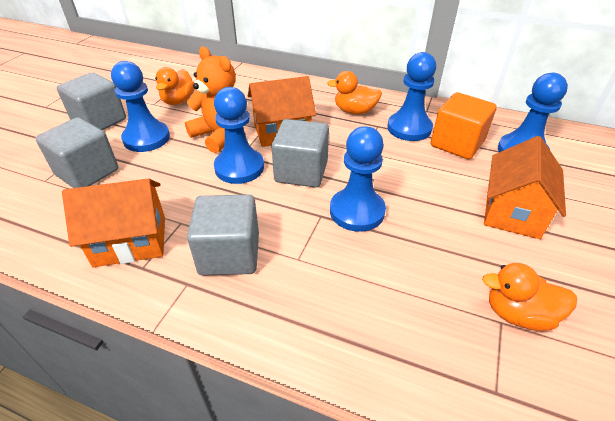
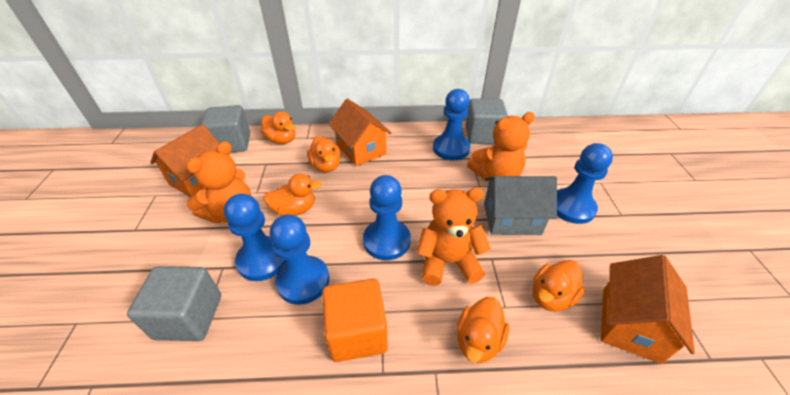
grey cube: [35,117,118,188] [57,72,126,130] [187,195,259,276] [271,119,329,188] = 4 -> [127,266,221,341] [201,105,250,153] [466,98,508,144] = 3
grey house: none = 0 -> [484,176,557,235] = 1
orange duck: [155,67,195,105] [327,71,382,114] [482,263,577,331] = 3 -> [261,111,295,144] [263,173,321,216] [307,136,341,172] [456,297,509,363] [532,260,585,312] = 5
orange teddy bear: [185,47,236,153] = 1 -> [186,141,251,224] [416,188,491,286] [467,112,535,180] = 3

